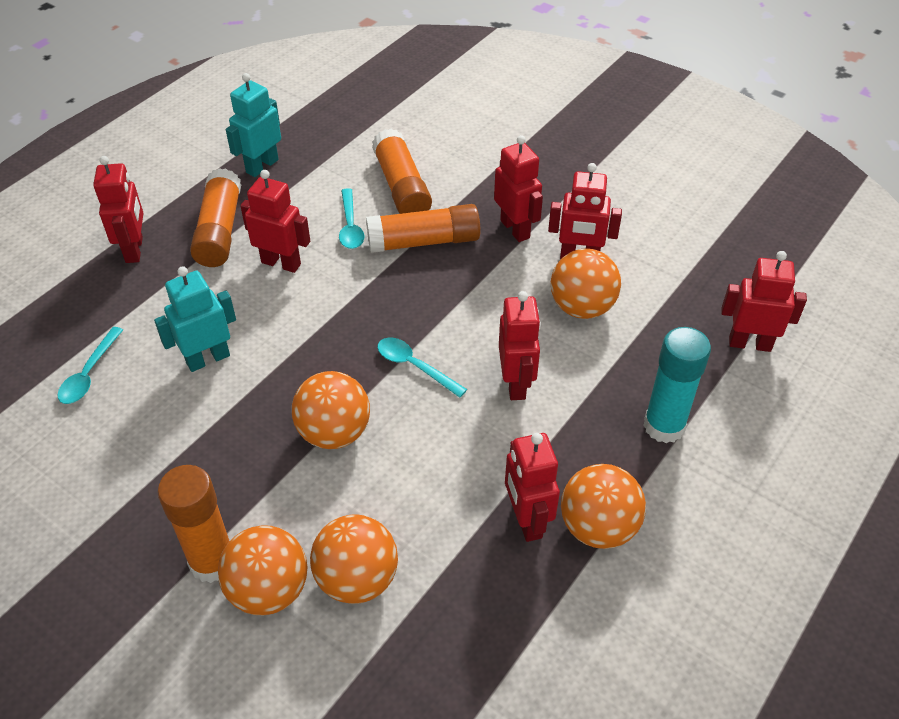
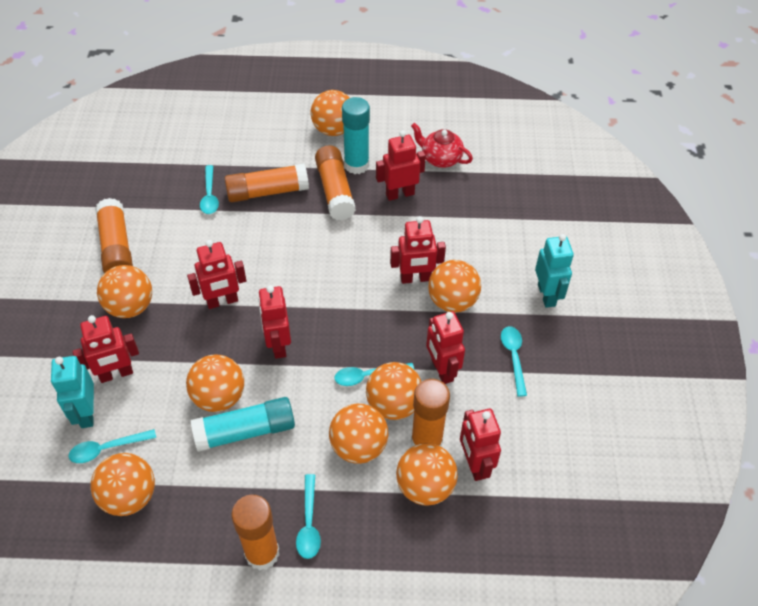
orange ball: [218,525,307,615] [292,371,370,449] [310,514,398,604] [551,248,621,319] [561,464,646,549] = 5 -> [90,453,155,516] [97,265,152,318] [186,355,244,412] [311,90,350,136] [329,404,388,464] [366,362,422,420] [396,443,458,506] [428,260,481,313] = 8
orange glue stick: [157,465,229,583] [190,168,241,267] [366,204,480,253] [372,129,432,214] = 4 -> [95,198,133,273] [224,164,309,202] [231,495,279,571] [315,145,356,221] [411,379,450,447] = 5
red teapot: none = 0 -> [411,123,473,168] = 1
turquoise glue stick: [643,327,711,443] = 1 -> [191,397,295,452] [342,97,370,174] = 2
turquoise spoon: [58,327,123,404] [339,188,364,249] [377,338,467,398] = 3 -> [69,429,156,463] [200,165,219,214] [296,474,321,559] [335,363,414,386] [501,326,527,397] = 5

